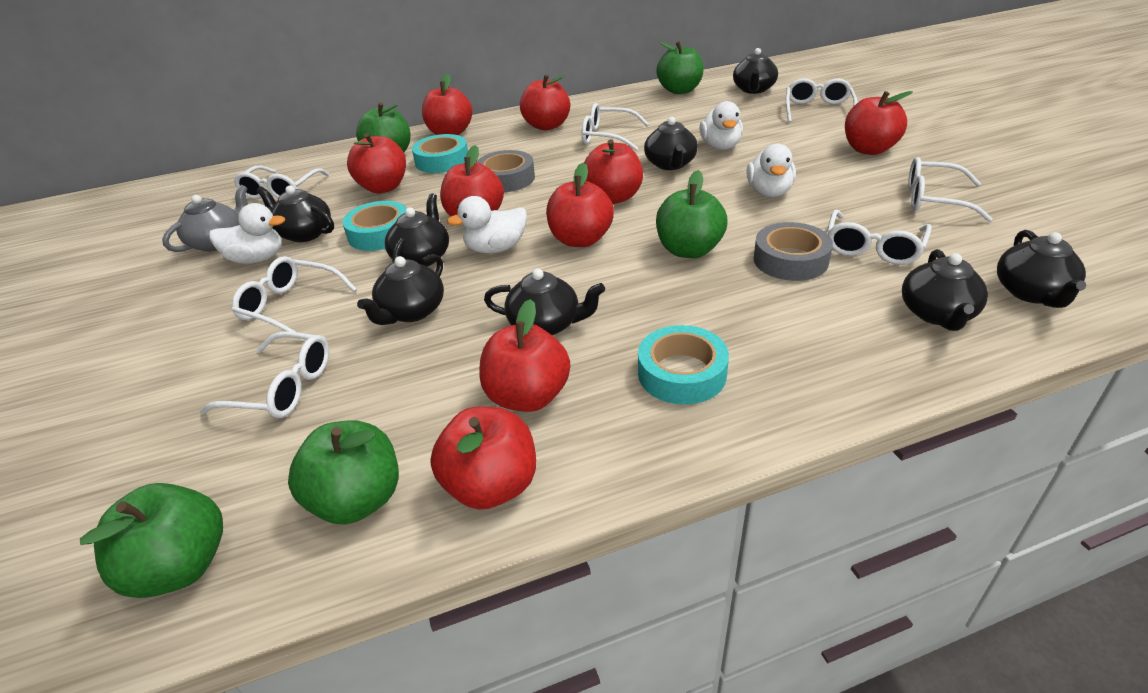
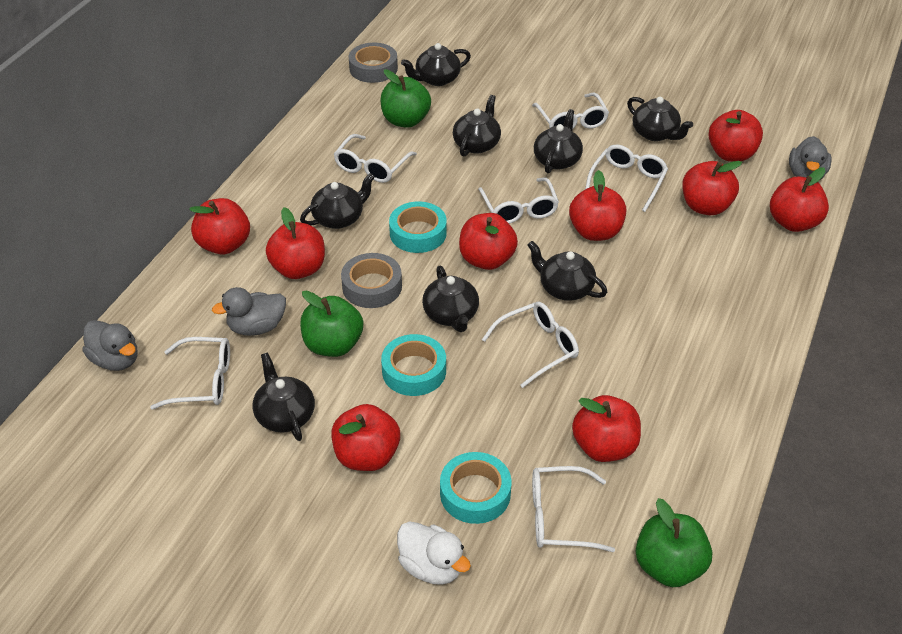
green apple: [80,483,223,598] [288,420,399,524] [356,103,411,152] [656,41,704,94] [656,170,727,258] = 5 -> [300,290,363,357] [380,69,431,128] [636,498,712,587] = 3
grey duck: none = 0 -> [82,320,137,371] [212,287,286,336] [789,136,832,180] = 3
grey teapot: [162,185,248,252] = 1 -> none = 0
white duck: [210,203,285,264] [447,196,527,253] [699,101,743,150] [746,144,796,197] = 4 -> [397,521,471,585] = 1

